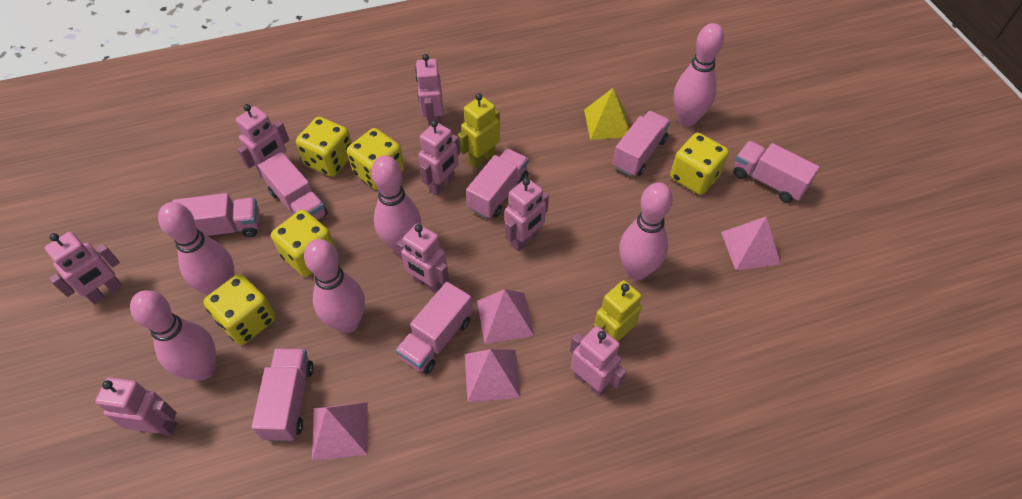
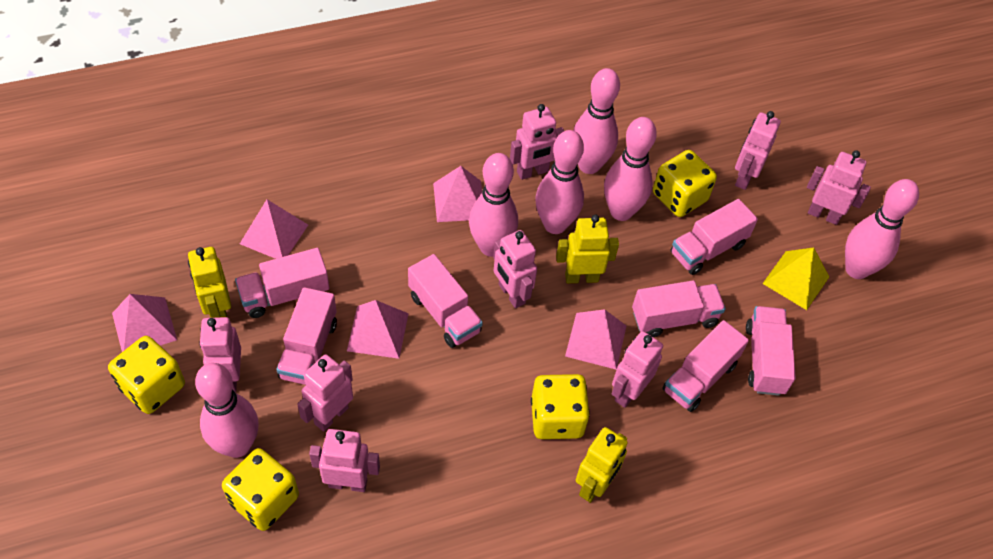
pink pyramid: [312,403,368,461] [465,349,520,402] [477,289,534,344] [721,216,781,270] = 4 -> [112,294,177,352] [240,199,308,259] [347,300,409,359] [433,166,482,222] [565,309,626,370] = 5
yellow dice: [203,274,276,345] [271,210,336,277] [296,117,352,177] [347,128,404,190] [670,133,729,195] = 5 -> [108,336,185,414] [222,448,299,531] [531,374,590,439] [653,150,717,217] = 4
yellow robot: [458,93,500,169] [592,280,642,341] = 2 -> [188,247,231,318] [556,215,619,283] [576,427,627,503] = 3

